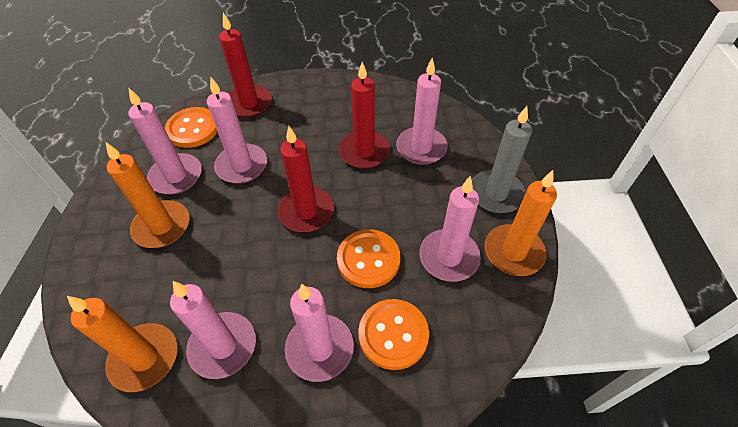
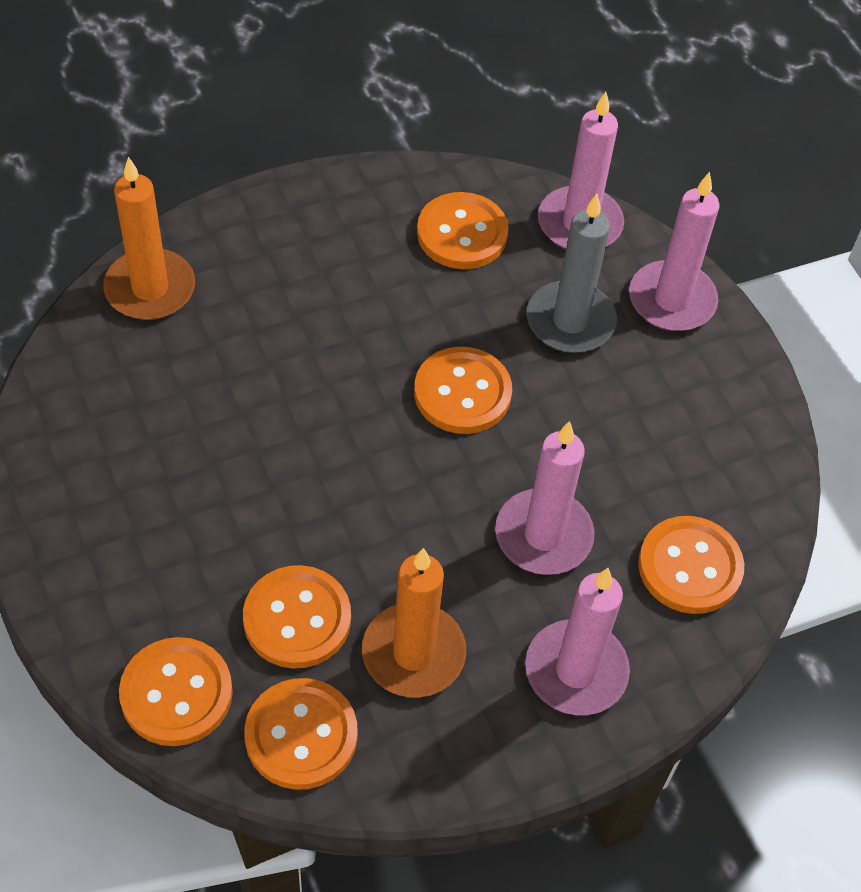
orange button: [165,107,218,148] [337,229,401,288] [358,299,429,370] = 3 -> [119,637,233,746] [243,565,351,669] [244,678,358,790] [414,347,512,434] [417,192,509,269] [638,516,744,614] = 6
orange candle: [67,296,177,392] [106,142,190,248] [485,170,557,276] = 3 -> [103,157,195,320] [362,548,466,698] = 2
pink candle: [128,87,202,194] [170,281,256,379] [207,77,267,184] [285,284,354,382] [396,58,448,165] [419,176,481,282] = 6 -> [495,421,595,575] [525,568,630,715] [538,92,624,249] [629,172,719,331] = 4
red candle: [219,13,272,118] [277,126,334,232] [339,62,390,169] = 3 -> none = 0

